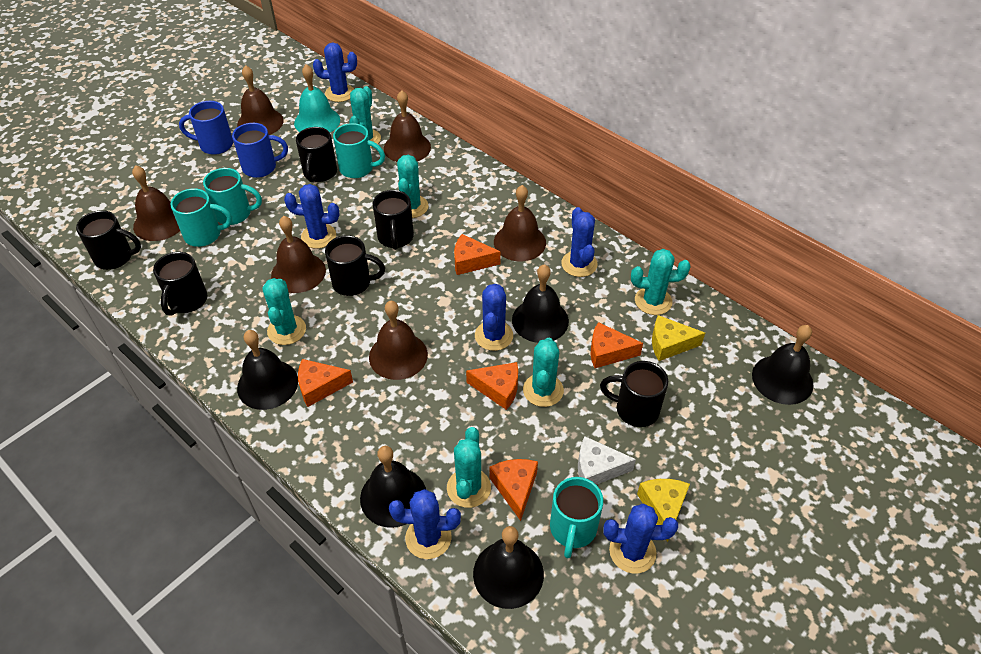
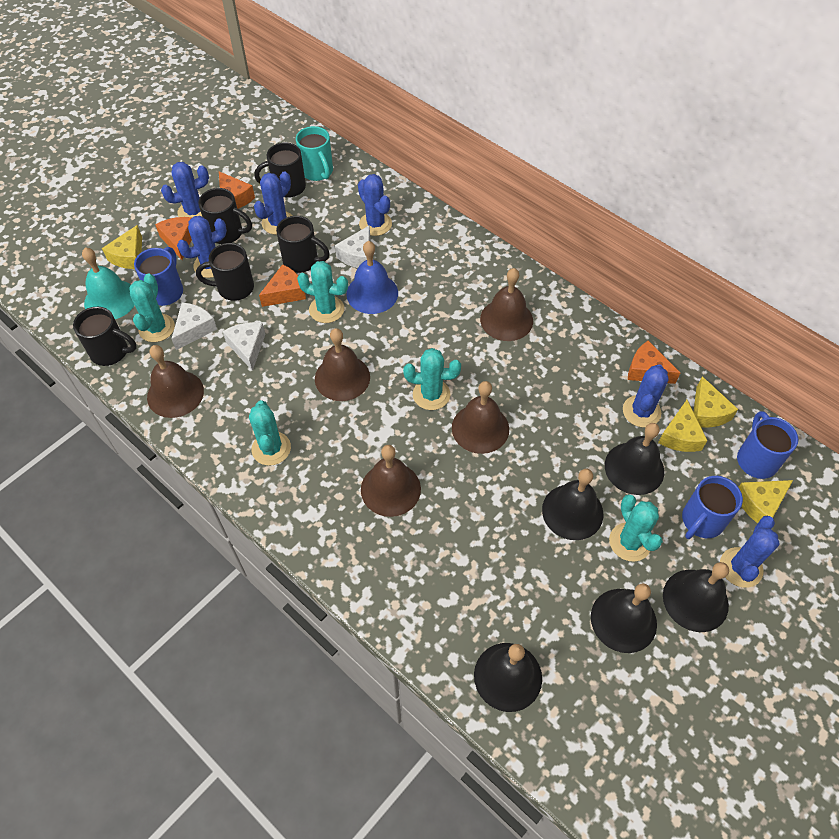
black mug: [76,210,141,270] [153,252,207,316] [296,127,337,182] [325,235,385,296] [373,190,414,250] [600,361,668,427] = 6 -> [73,307,137,366] [196,243,254,301] [198,188,252,244] [254,142,306,198] [276,216,330,273] = 5
blue bell: none = 0 -> [346,241,398,314] = 1
blue mug: [179,101,233,155] [232,123,288,178] = 2 -> [134,247,183,306] [682,476,743,539] [737,411,798,479] = 3
brown bell: [132,165,180,241] [237,65,284,135] [271,216,326,293] [369,301,428,380] [384,90,431,162] [494,185,546,261] = 6 -> [147,345,204,418] [315,328,370,401] [361,445,421,517] [452,381,509,454] [480,268,533,341] = 5
orange cheese: [298,359,353,407] [454,234,501,275] [466,362,518,410] [489,459,538,521] [591,322,643,368] = 5 -> [155,217,192,260] [219,172,255,209] [259,264,306,307] [628,341,680,384] = 4
turquoise cactus: [262,278,306,345] [349,86,381,148] [397,155,428,218] [447,427,491,508] [523,338,564,407] [631,249,691,315] = 6 -> [129,273,175,342] [249,400,291,466] [297,261,348,323] [403,348,461,410] [609,494,663,562] = 5
turquoise mug: [170,188,232,247] [203,168,262,225] [333,123,385,178] [550,477,603,558] = 4 -> [296,126,333,181] = 1
white cheese: [578,436,636,485] = 1 -> [171,303,217,350] [222,322,265,371] [335,225,370,268] = 3
yellow cheese: [637,479,690,542] [652,315,705,361] = 2 -> [102,225,142,269] [658,400,708,452] [694,376,738,428] [739,480,793,523] = 4

